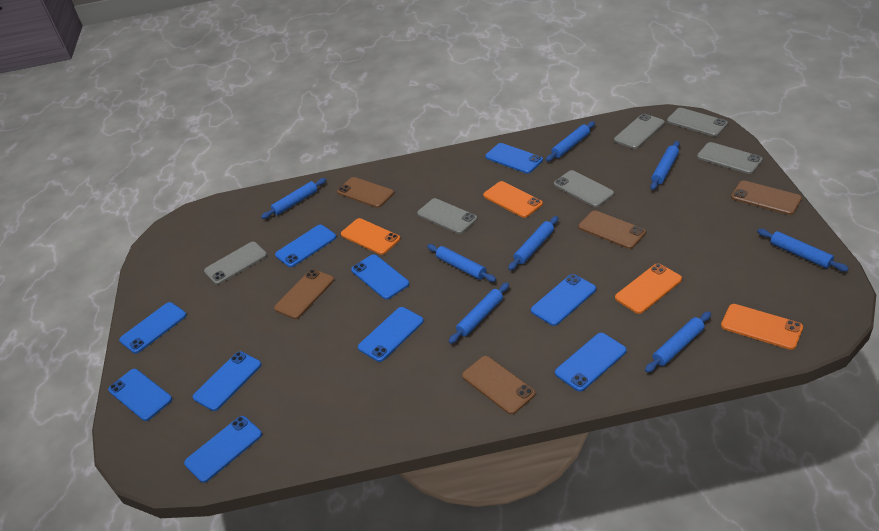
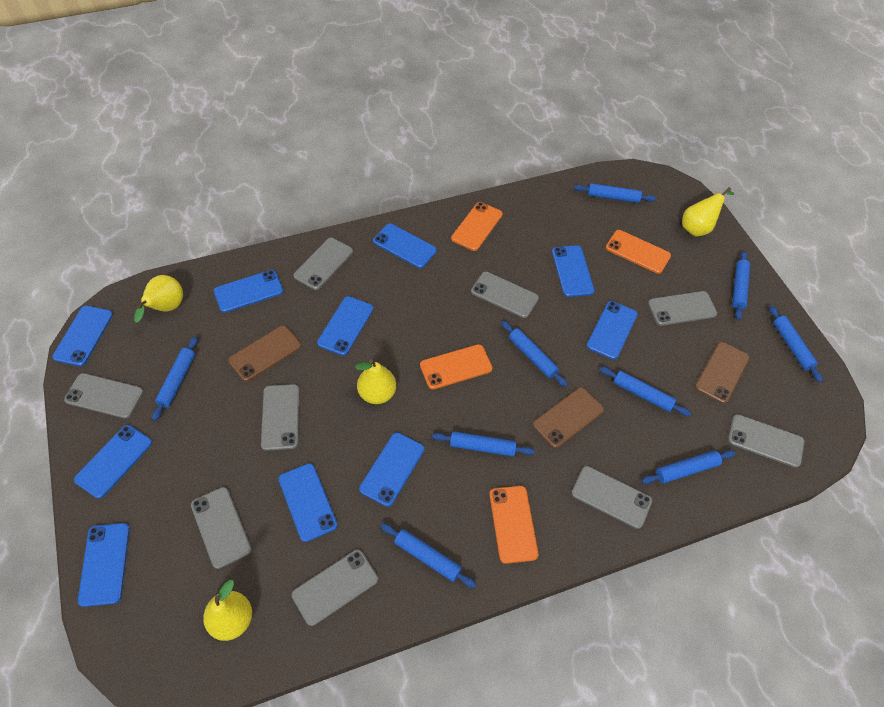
blue rolling pin: [261,178,326,219] [427,244,496,282] [449,282,509,344] [508,216,558,270] [546,121,595,162] [645,311,711,373] [650,141,680,190] [757,229,849,272] = 8 -> [152,336,198,421] [381,523,477,588] [432,431,535,457] [501,321,568,387] [574,183,656,203] [600,367,691,416] [642,450,735,484] [732,251,750,320] [769,306,823,382] = 9
brown phone: [274,269,334,319] [337,177,394,208] [462,356,535,415] [579,210,646,249] [731,181,802,215] = 5 -> [229,325,301,381] [533,387,604,448] [695,342,750,404] = 3
grey phone: [204,242,267,285] [417,198,477,234] [554,170,614,207] [614,114,665,149] [667,108,728,136] [697,142,763,174] = 6 -> [64,373,143,419] [191,487,252,569] [261,384,299,451] [291,550,378,626] [294,238,353,290] [471,272,539,318] [572,466,652,529] [648,291,717,326] [728,414,804,468] = 9
yellow pear: none = 0 -> [134,275,183,323] [203,580,252,641] [355,359,396,404] [682,187,734,236] = 4

